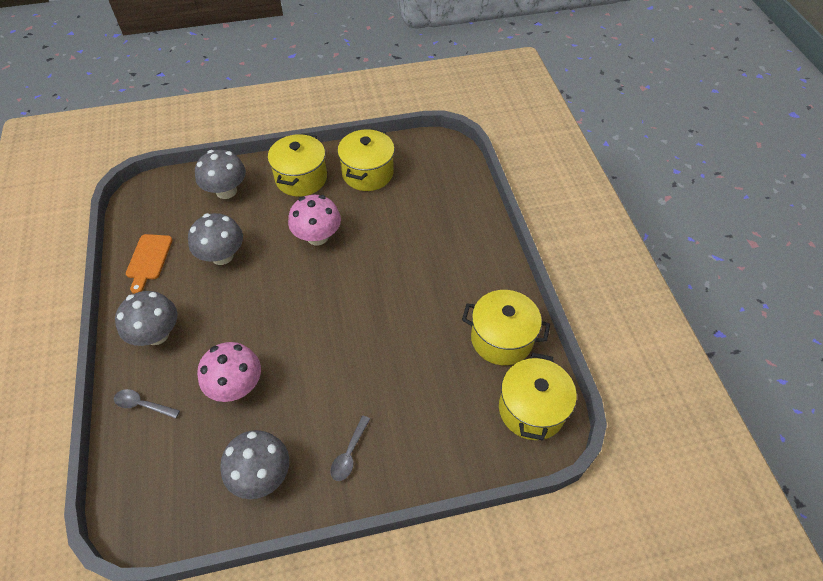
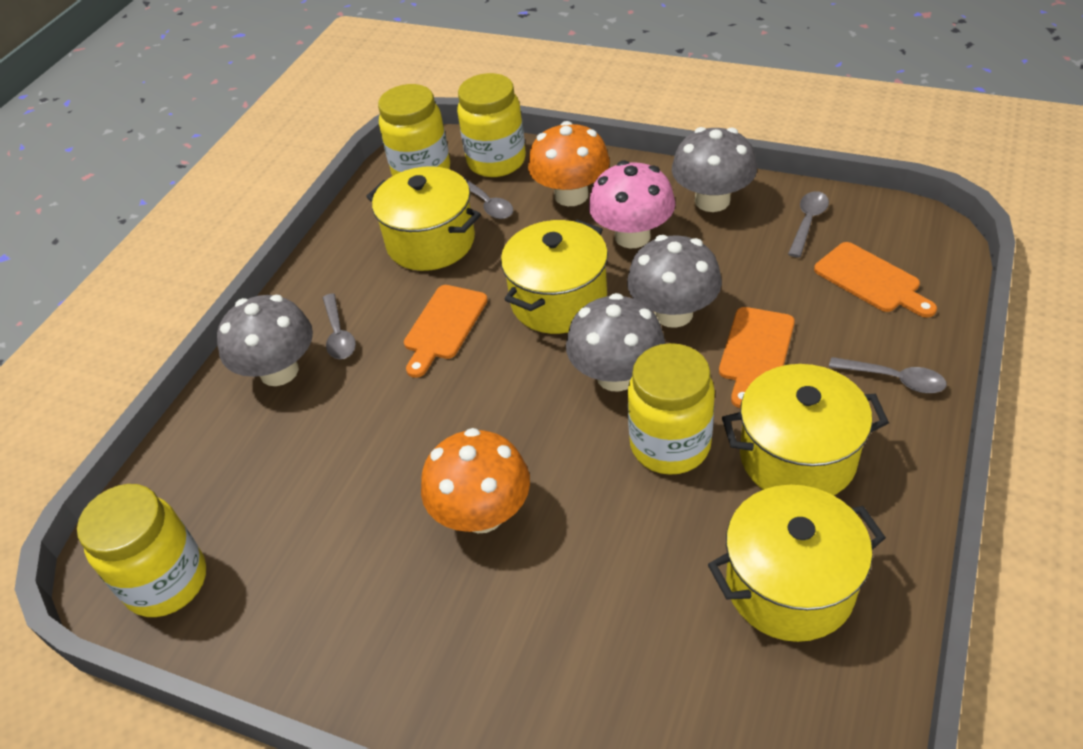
grey spoon: [114,389,180,419] [330,416,370,481] = 2 -> [323,294,356,359] [463,177,513,219] [788,191,829,258] [829,357,947,393] = 4
orange cutting board: [126,234,172,294] = 1 -> [404,285,488,378] [719,307,795,408] [814,242,937,318] = 3
orange mushroom: none = 0 -> [421,428,530,533] [528,121,610,206] = 2
pink mushroom: [197,342,261,402] [288,195,341,245] = 2 -> [589,160,675,248] = 1
yellow jar: none = 0 -> [77,484,206,617] [378,84,450,176] [457,73,526,177] [628,343,715,475] = 4

